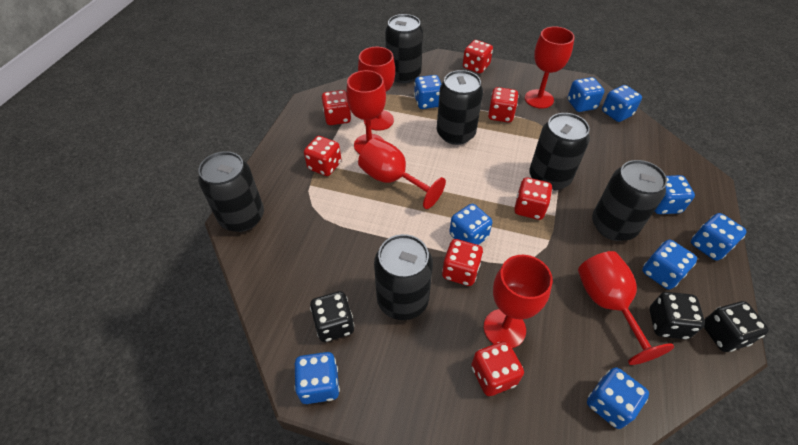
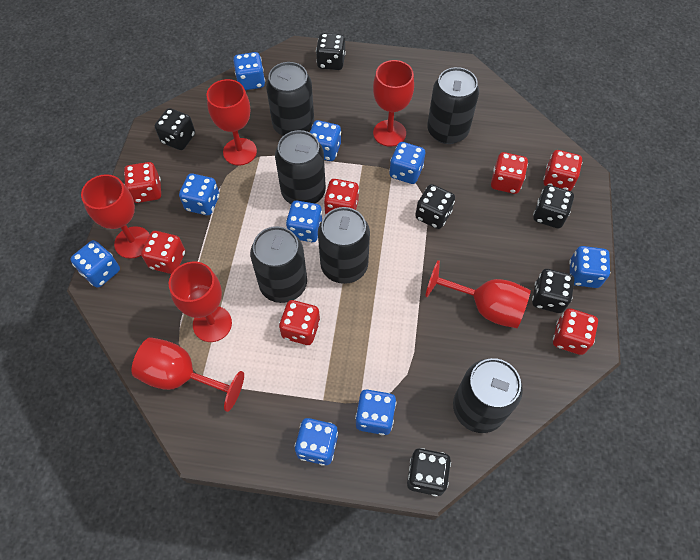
black dice: [310,291,354,342] [650,292,705,339] [704,301,769,352] = 3 -> [155,108,195,150] [316,33,346,70] [407,448,451,496] [415,184,455,229] [532,269,574,313] [533,185,574,228] = 6

